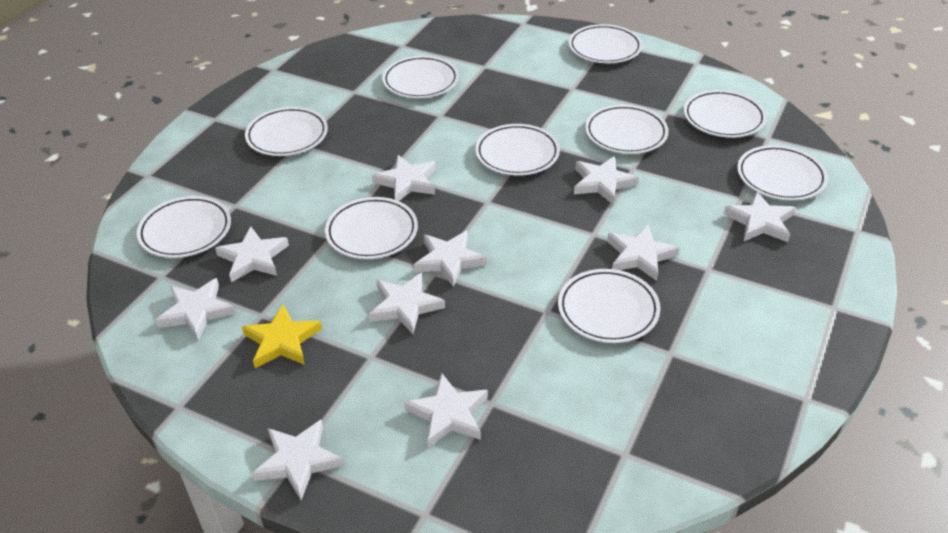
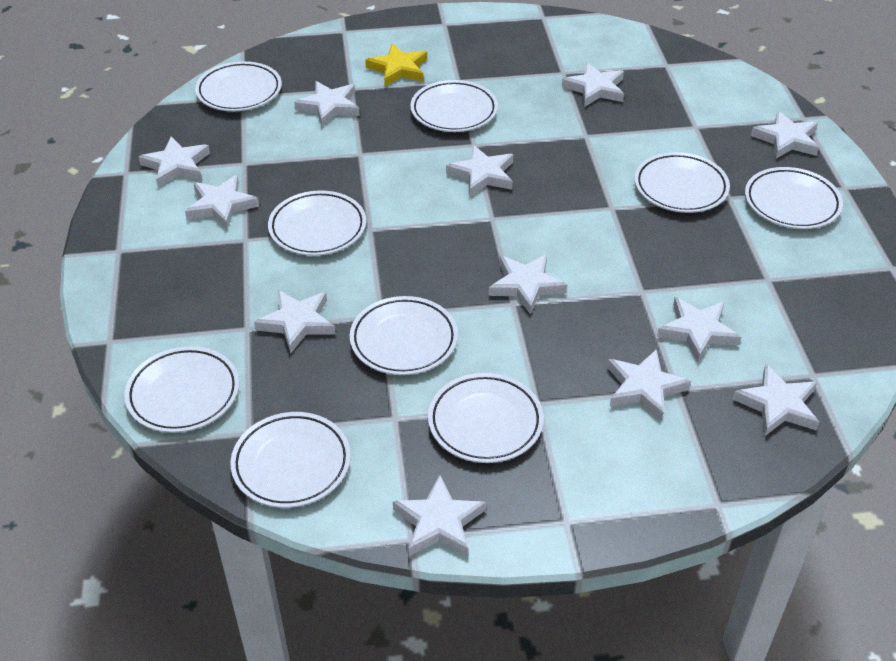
white plate: [137,196,231,258] [245,107,328,156] [325,197,418,259] [382,56,459,98] [475,124,560,176] [558,269,661,343] [569,24,642,63] [585,105,669,154] [684,90,767,138] [737,145,828,201] = 10 -> [124,346,239,433] [195,61,282,111] [230,412,351,508] [268,190,366,256] [350,296,458,375] [410,80,498,132] [428,373,544,463] [634,152,730,213] [745,167,843,229] = 9
white star: [155,278,236,340] [215,226,289,282] [252,420,344,500] [369,272,445,334] [372,155,436,201] [404,373,488,447] [414,231,487,287] [574,156,639,204] [607,225,679,281] [724,191,796,242] = 10 -> [139,137,210,187] [185,175,259,229] [254,290,336,353] [294,81,360,127] [393,475,486,556] [446,145,513,196] [488,254,567,314] [562,62,624,107] [607,349,691,421] [657,297,741,362] [732,364,820,436] [751,111,819,159] = 12

